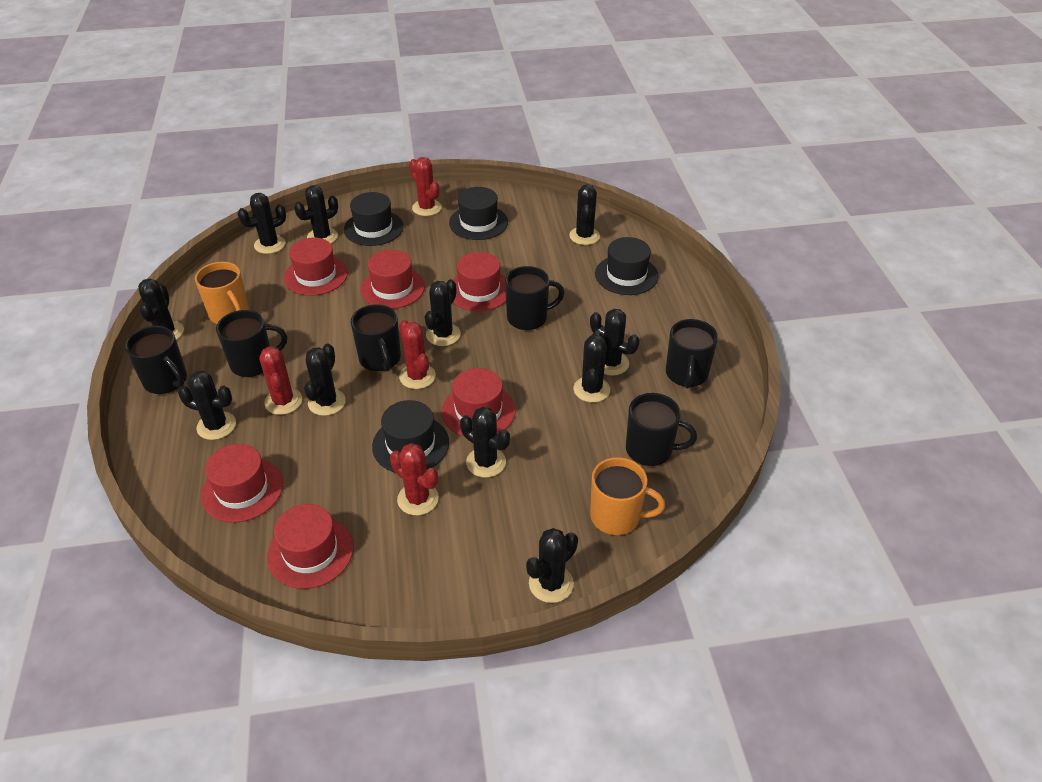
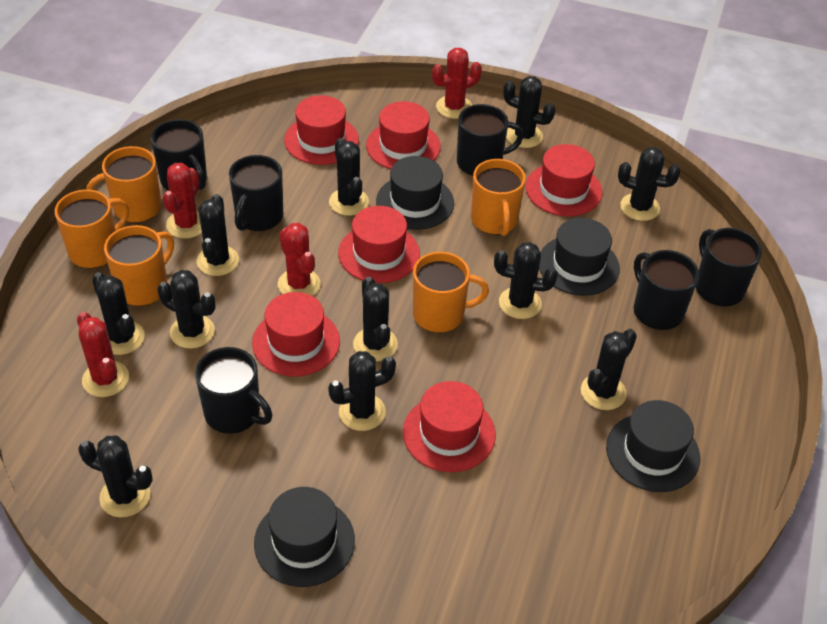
orange mug: [195,262,249,324] [590,457,665,535] = 2 -> [55,189,129,268] [86,146,162,223] [104,225,174,306] [413,252,489,332] [471,159,526,236] = 5

